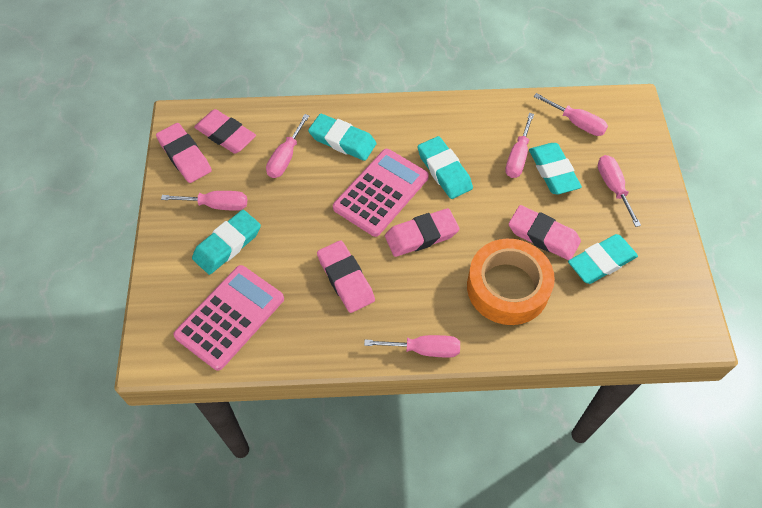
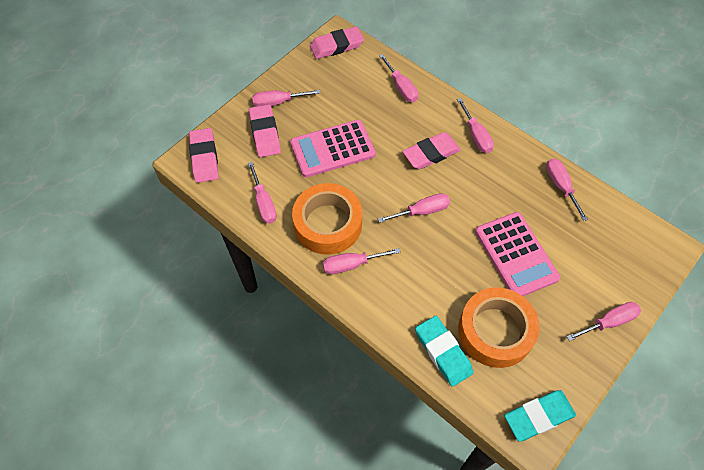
orange tape: [467,239,555,325] = 1 -> [292,183,362,255] [458,287,540,368] = 2
pink eraser: [156,123,212,183] [194,109,256,154] [317,240,375,313] [385,208,459,257] [509,205,581,260] = 5 -> [189,128,219,183] [249,104,281,157] [310,27,364,59] [403,132,461,169] = 4
pink screwdriver: [161,191,247,211] [266,114,309,178] [364,335,460,358] [505,113,534,178] [534,93,608,136] [598,155,641,227] = 6 -> [248,162,277,224] [252,90,320,107] [323,248,400,274] [378,193,450,223] [379,54,418,102] [457,98,494,153] [546,159,588,221] [566,302,641,341] = 8
turquoise eraser: [192,210,261,275] [308,114,377,161] [418,136,473,199] [529,143,582,194] [568,234,638,284] = 5 -> [415,316,473,387] [504,390,576,442] = 2

